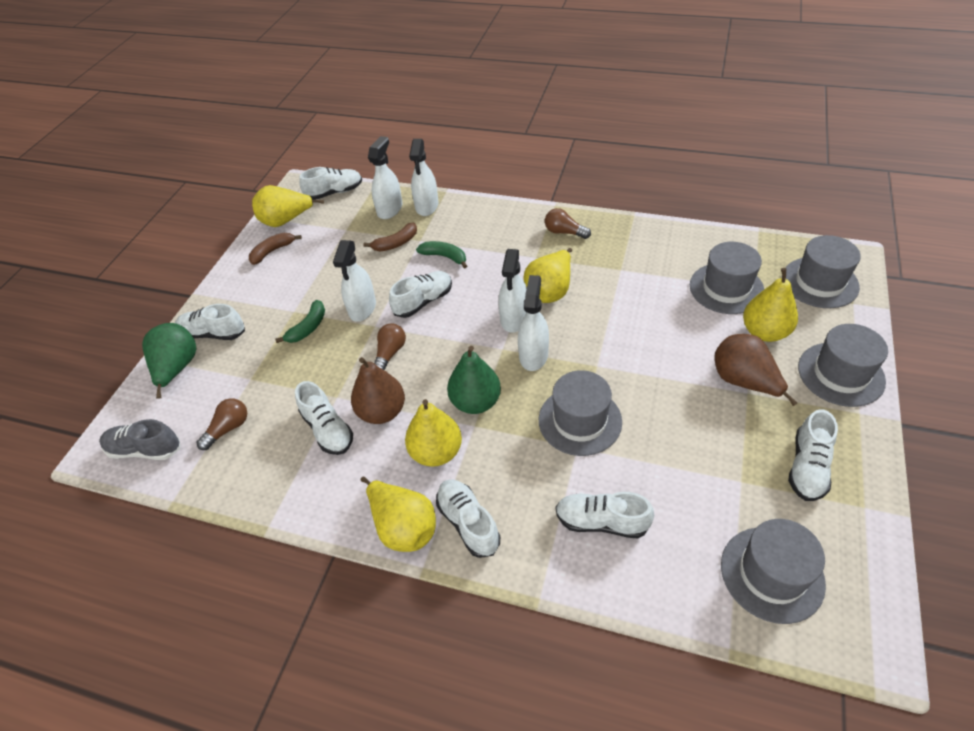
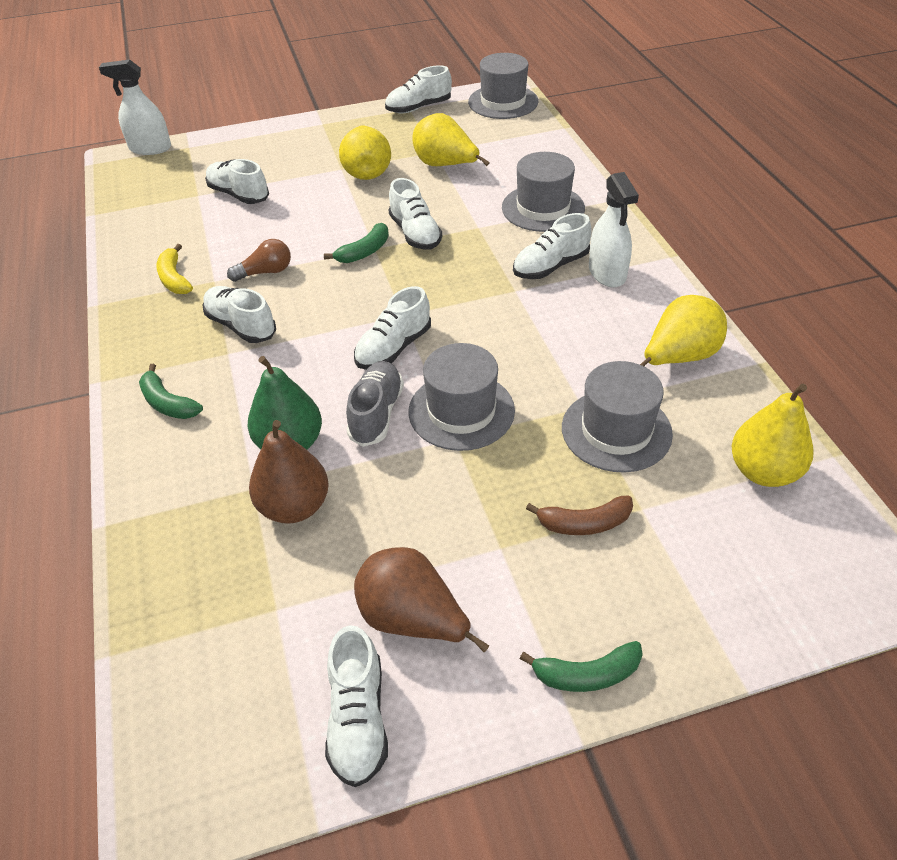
brown banana: [249,233,302,265] [363,222,417,251] = 2 -> [526,495,633,535] = 1
brown light bulb: [196,398,247,450] [375,323,406,370] [545,208,591,239] = 3 -> [227,239,291,282] = 1
green banana: [275,300,325,343] [416,241,467,269] = 2 -> [139,364,203,419] [324,223,389,263] [520,641,643,692] = 3
green pear: [142,323,196,399] [447,346,501,414] = 2 -> [248,356,322,450] = 1
grey hat: [539,370,622,456] [690,242,764,314] [721,519,826,624] [782,235,861,308] [798,324,888,407] = 5 -> [409,343,515,451] [468,53,538,119] [502,152,585,232] [562,361,673,473] = 4
white spray bottle: [333,240,376,322] [368,136,402,219] [409,139,439,216] [498,249,527,333] [518,275,549,371] = 5 -> [99,60,171,155] [589,172,639,287] = 2
yellow banana: none = 0 -> [157,244,193,294] = 1
yellow pear: [252,185,324,227] [361,476,436,552] [405,399,462,467] [523,248,572,303] [743,268,798,342] = 5 -> [339,125,391,180] [412,113,490,166] [640,295,727,366] [731,384,814,487] = 4

